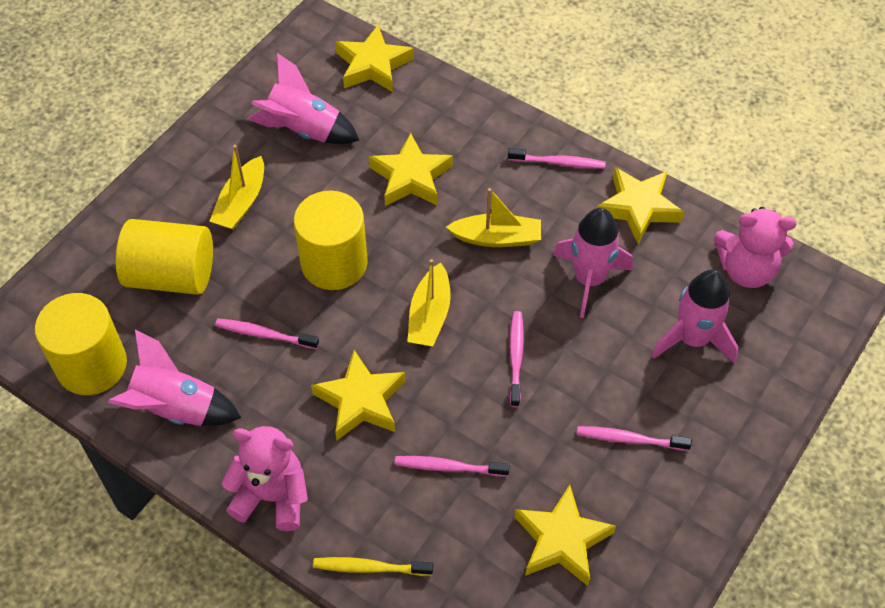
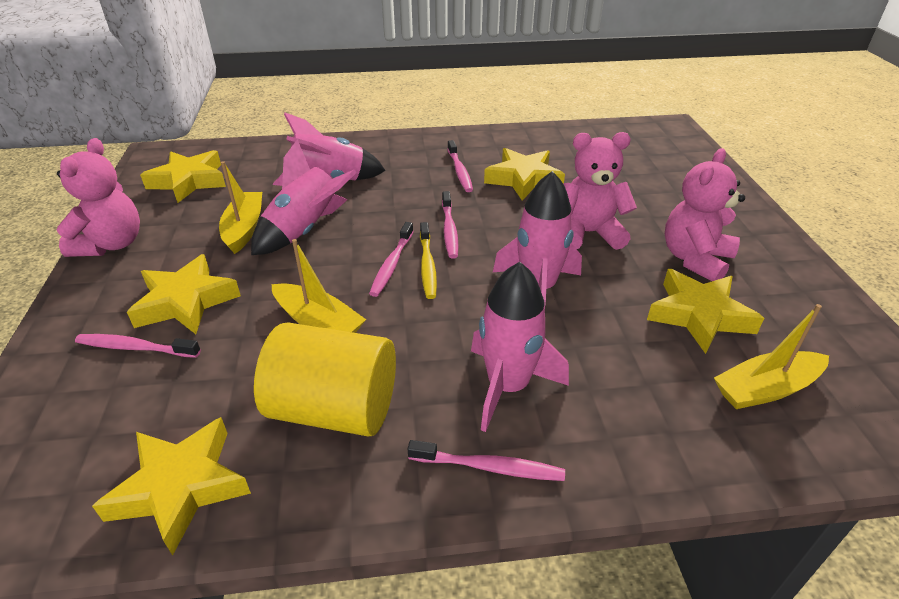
pink teddy bear: [221,426,308,531] [714,207,796,288] = 2 -> [56,138,140,257] [564,132,637,250] [665,148,745,281] = 3
yellow cylinder: [35,293,127,395] [116,219,213,295] [294,191,368,290] = 3 -> [254,322,396,436] = 1

